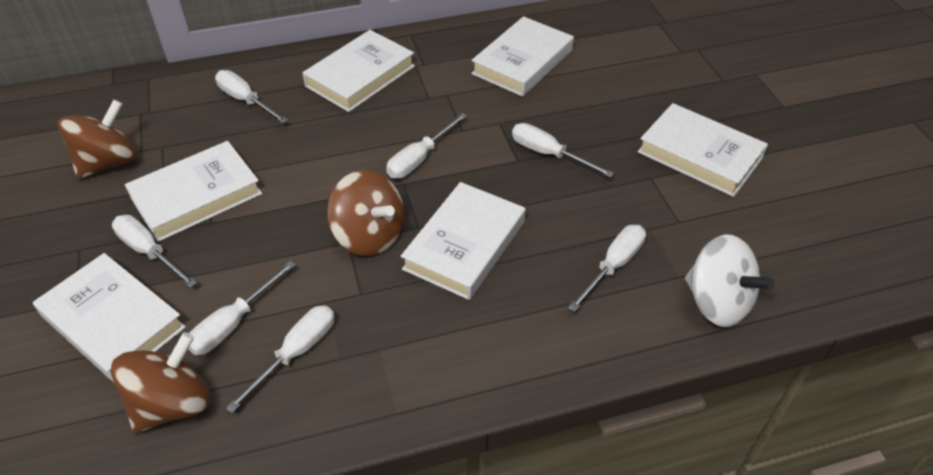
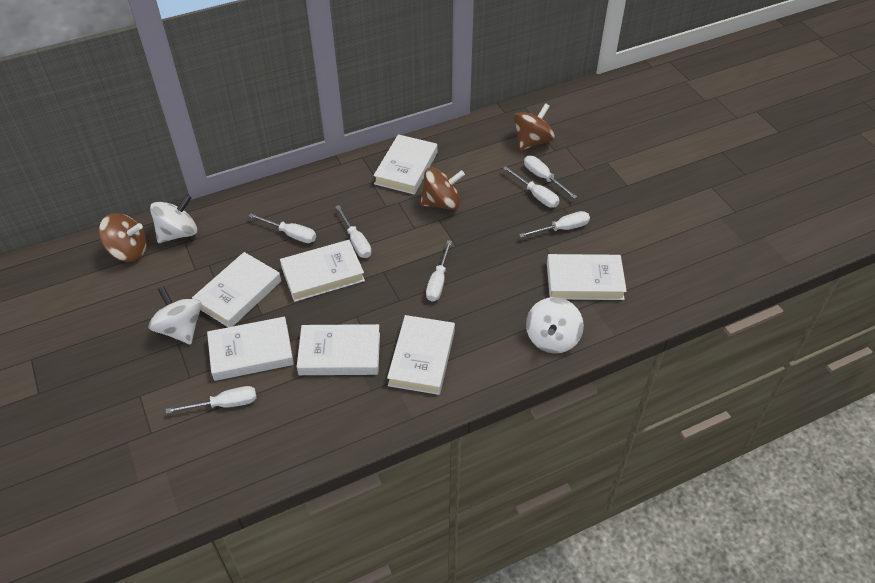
white book: [33,253,186,382] [125,141,262,242] [302,30,415,112] [401,182,526,300] [471,16,574,97] [638,103,768,197] = 6 -> [192,252,281,327] [207,317,294,381] [280,240,365,302] [297,324,380,375] [373,134,438,195] [387,315,455,395] [547,254,627,300] = 7
white spinning top: [685,235,774,327] = 1 -> [148,286,202,345] [150,194,197,243] [526,297,584,353] = 3

